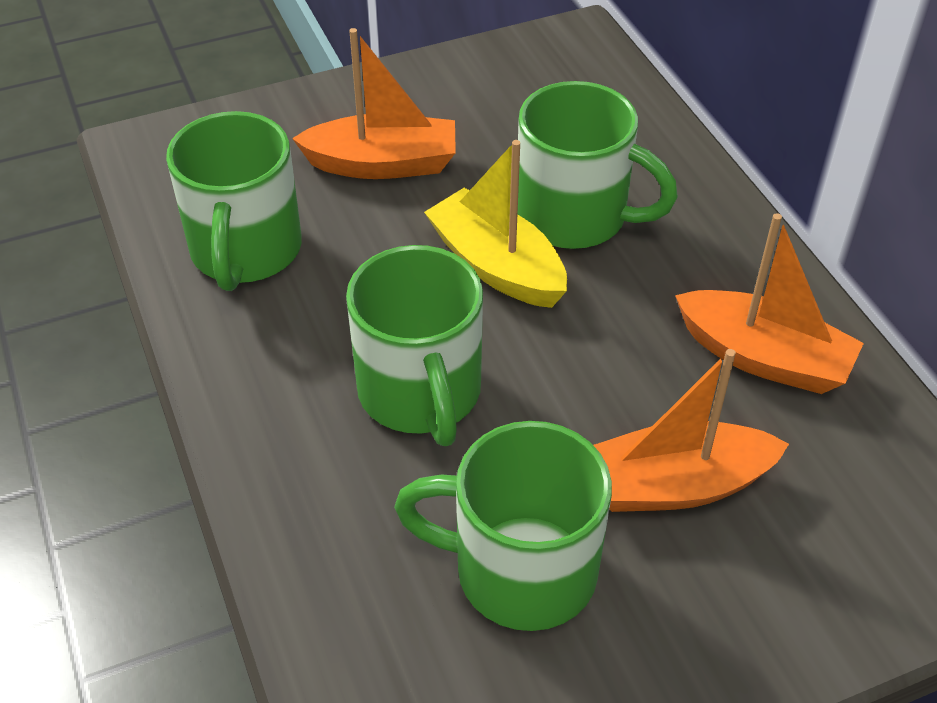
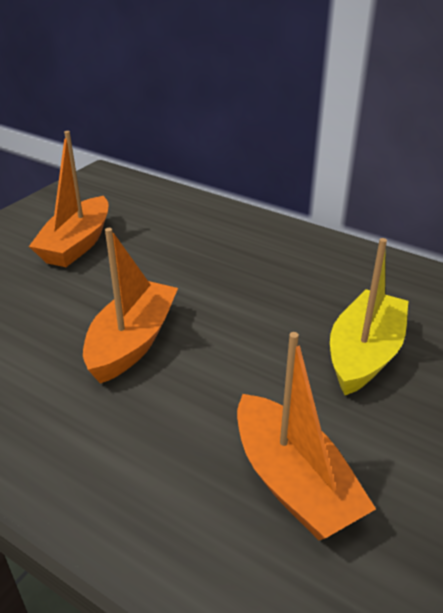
green mug: [166,111,302,291] [346,245,483,446] [394,421,612,631] [518,81,678,249] = 4 -> none = 0

